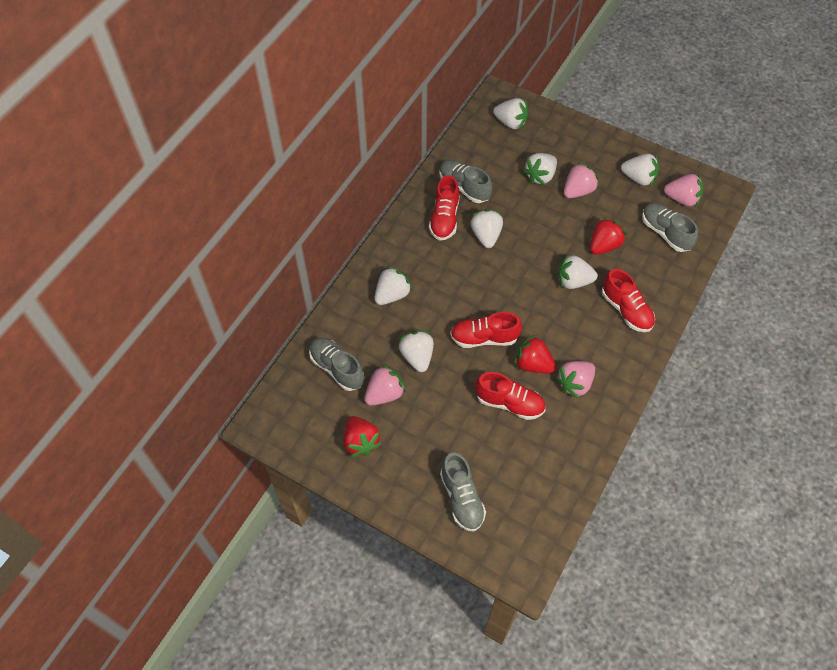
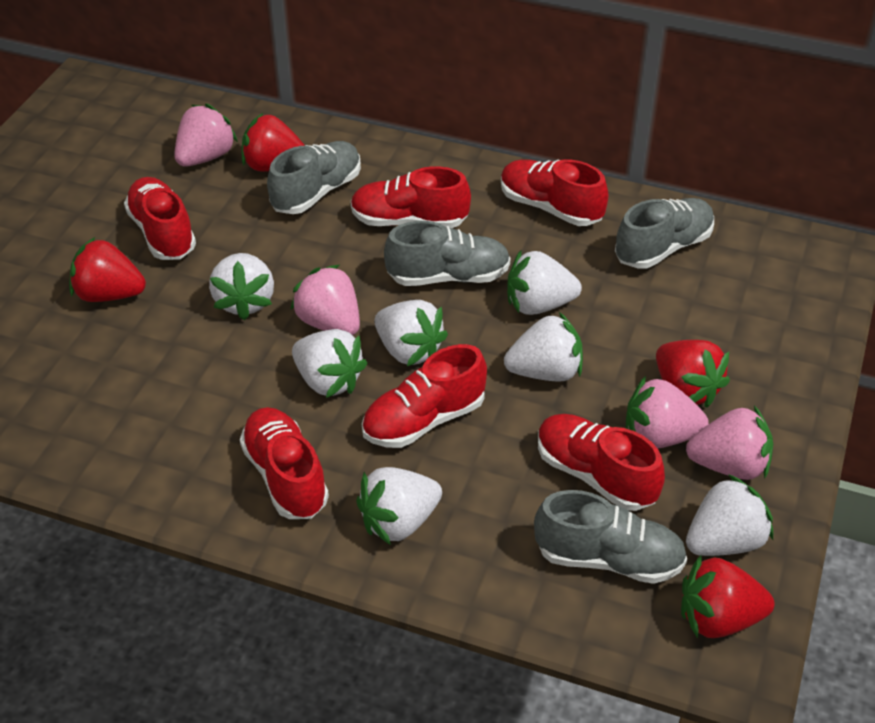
red shoe: [429,175,460,241] [450,312,522,348] [475,372,546,420] [602,269,655,332] = 4 -> [124,177,196,260] [240,407,329,519] [351,166,471,228] [362,344,487,448] [501,159,609,226] [538,414,665,511] = 6
red strawberry: [344,416,381,457] [514,335,556,373] [590,217,626,255] = 3 -> [70,237,146,302] [241,113,305,172] [656,340,730,408] [681,555,774,638] = 4

